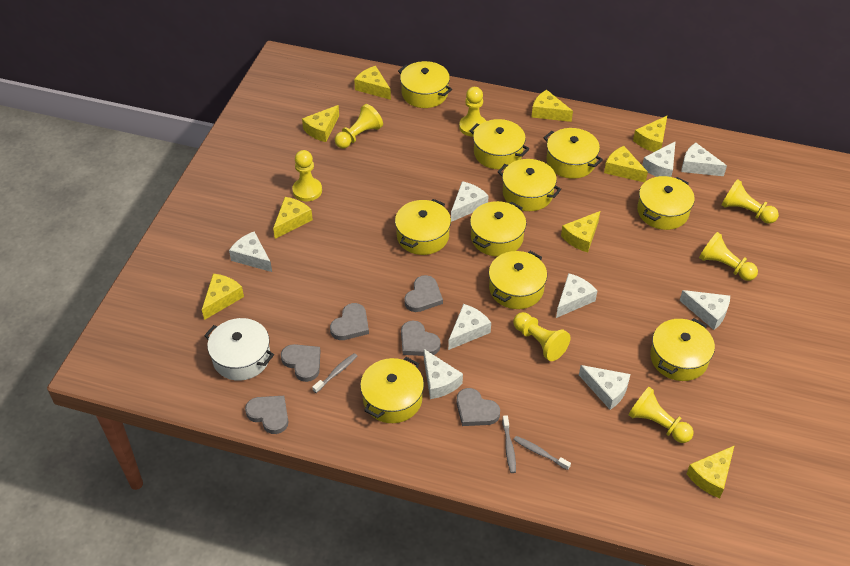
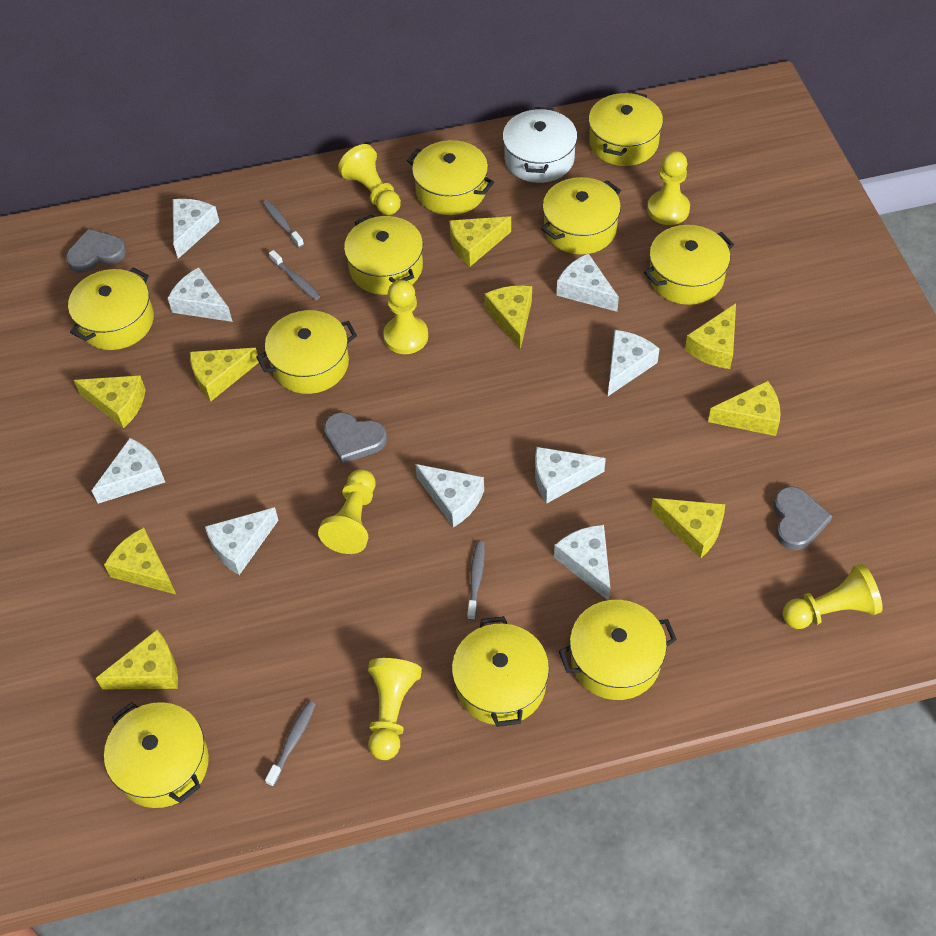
grey heart: [245,396,288,434] [281,344,320,382] [330,303,369,340] [401,320,441,356] [404,275,443,312] [456,388,500,426] = 6 -> [66,229,126,273] [324,412,387,464] [773,486,832,550] = 3
grey toothbrush: [312,353,357,393] [502,415,516,473] [514,436,571,470] = 3 -> [263,200,304,248] [265,701,316,787] [269,250,320,300] [467,541,485,620] = 4
yellow pawn: [292,150,322,201] [335,104,383,148] [459,87,486,137] [513,312,570,361] [628,387,693,443] [699,232,758,281] [721,179,779,224] = 7 -> [318,469,375,554] [338,144,401,215] [368,658,422,760] [383,280,428,354] [647,151,690,225] [783,564,883,629] = 6

